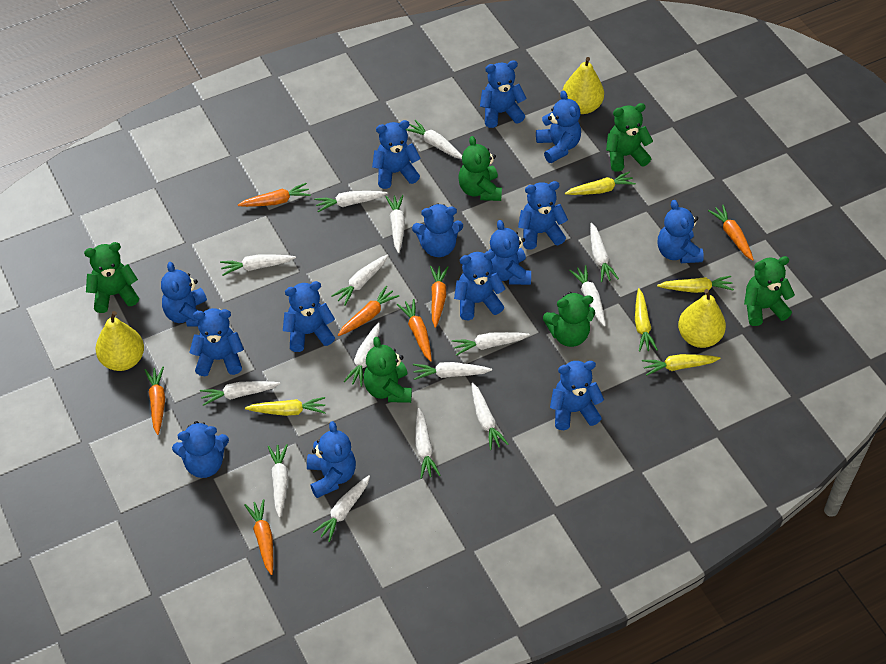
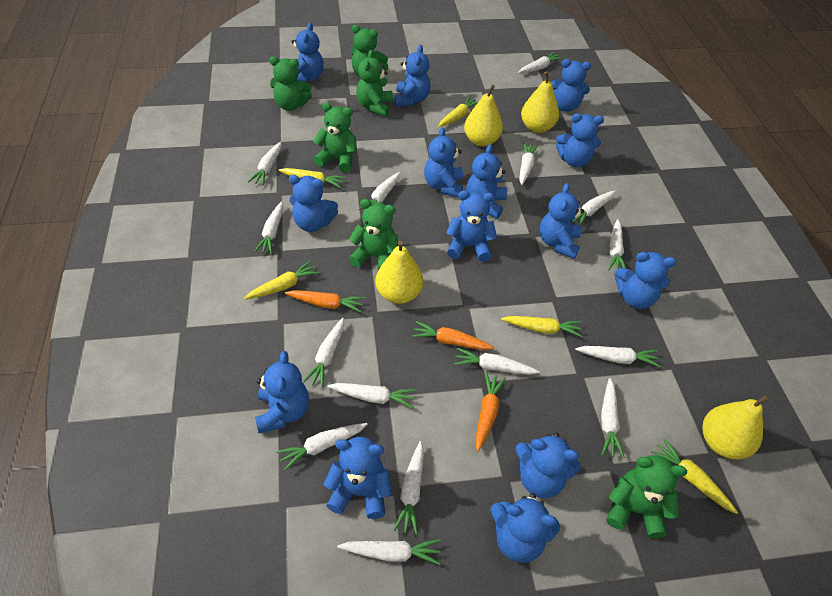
orange carrot: [144,367,165,435] [238,183,311,207] [244,499,273,575] [338,286,399,336] [397,299,432,362] [430,266,448,328] [708,205,754,261] = 7 -> [285,290,365,312] [412,321,494,350] [475,372,506,452] = 3
yellow pear: [96,311,144,371] [563,57,604,114] [678,289,726,348] = 3 -> [375,241,423,304] [464,85,503,147] [521,71,559,133] [702,394,770,459] = 4

